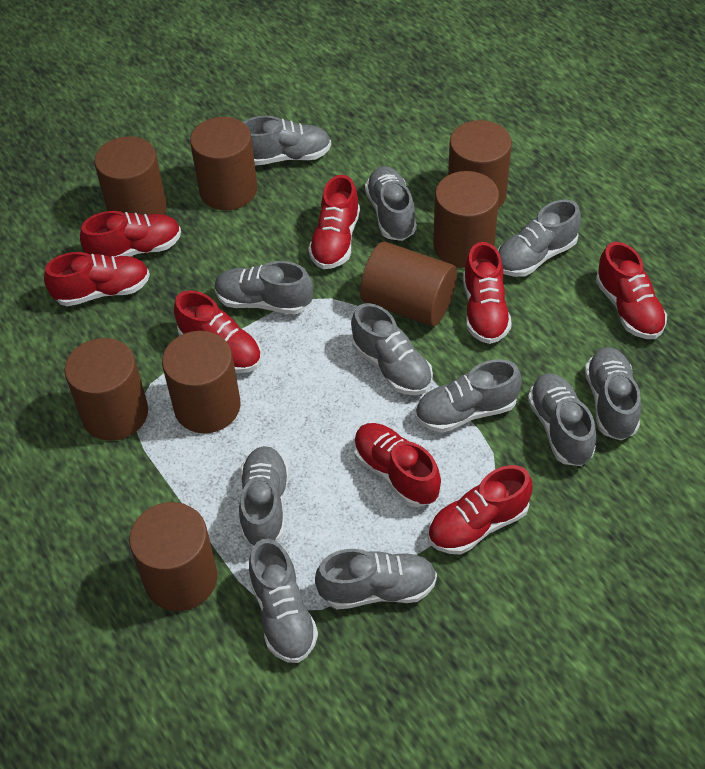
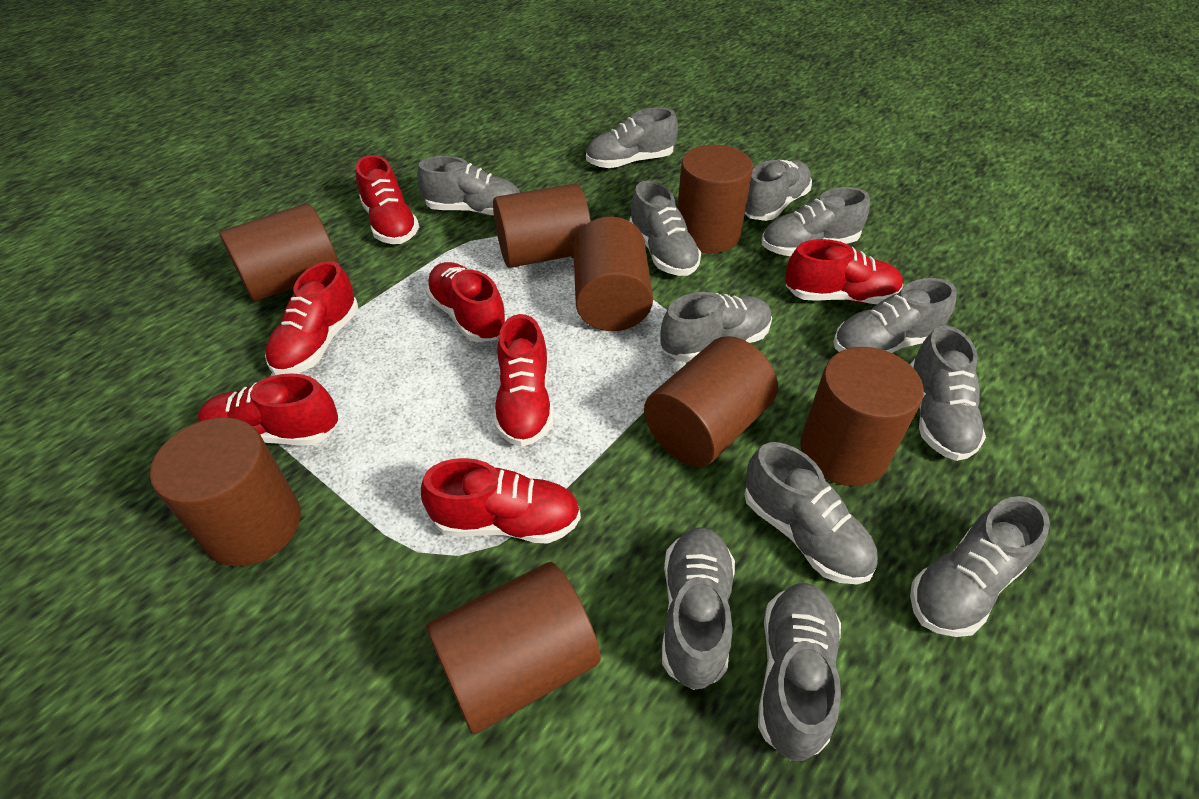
grey shoe: [215,261,313,314] [239,446,289,546] [243,116,331,165] [249,539,318,663] [315,549,437,609] [351,303,433,395] [365,166,417,241] [415,359,522,433] [498,199,581,277] [528,373,596,466] [585,347,641,440] = 11 -> [417,156,520,216] [586,107,678,168] [629,180,701,276] [660,292,772,362] [662,527,735,690] [744,442,878,584] [745,160,812,221] [758,583,841,761] [762,187,870,256] [833,278,957,353] [910,326,986,461] [910,496,1050,637] = 12
red shoe: [44,252,150,306] [80,211,181,257] [174,290,262,373] [308,175,360,269] [353,423,441,507] [428,465,532,554] [463,242,512,344] [596,242,667,339] = 8 -> [197,373,338,446] [265,261,358,375] [356,155,419,244] [421,458,581,543] [425,262,507,342] [494,314,553,447] [785,239,904,304] = 7

